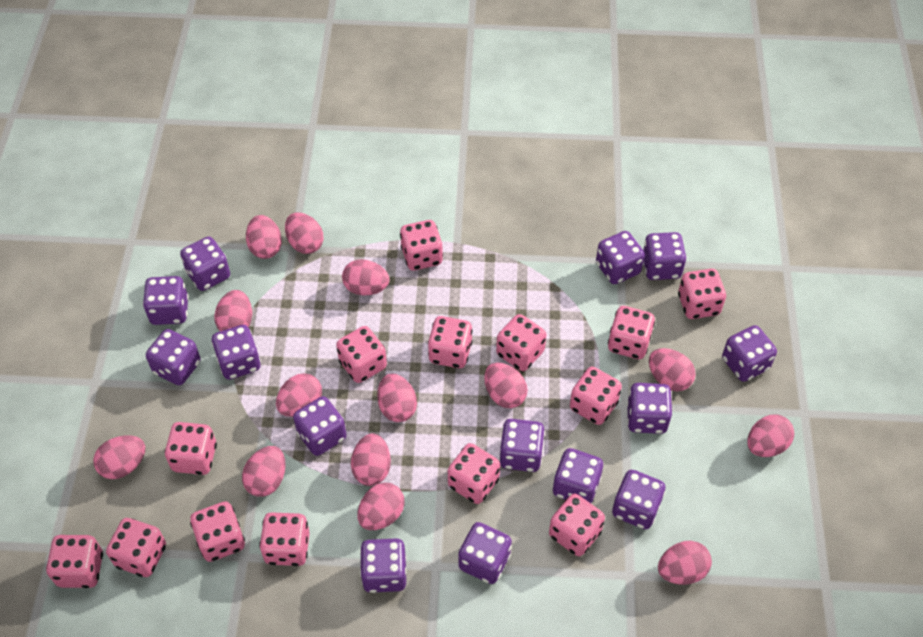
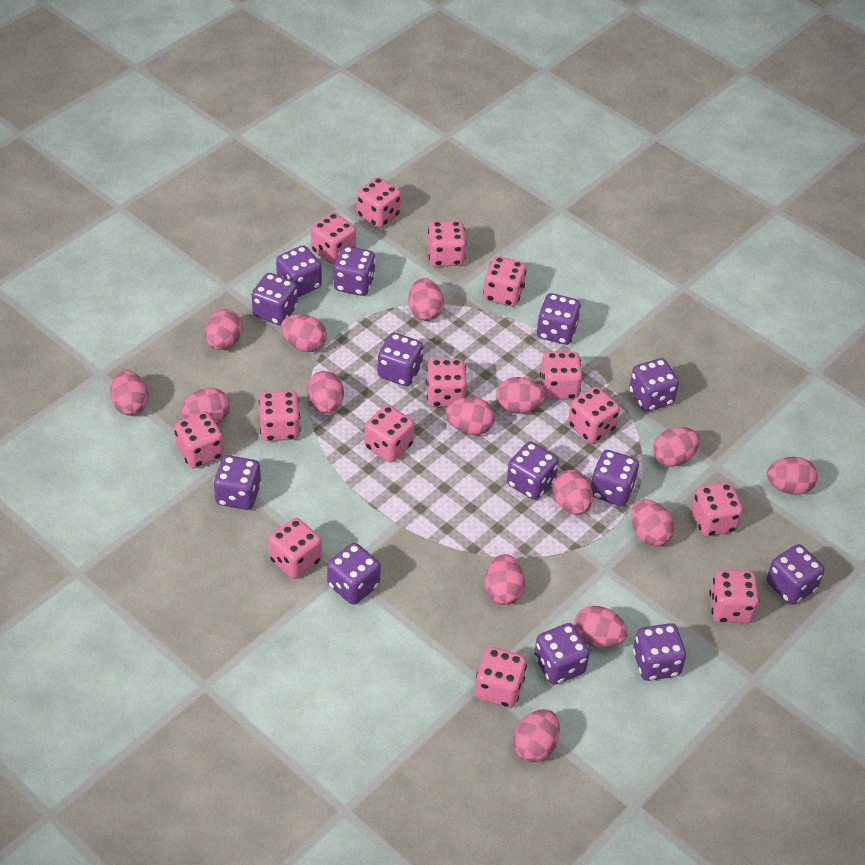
pink egg: [93,435,145,479] [214,290,252,331] [242,446,286,497] [246,215,282,259] [276,373,322,417] [285,212,324,254] [342,259,390,296] [351,434,391,486] [358,482,405,530] [377,374,417,422] [484,362,528,408] [649,348,696,391] [658,541,712,585] [747,415,794,457] = 14 -> [110,370,149,416] [181,388,230,424] [205,309,243,350] [281,314,327,352] [307,371,344,414] [408,278,444,321] [446,397,495,435] [485,554,525,605] [496,377,546,414] [513,709,560,762] [552,470,593,515] [574,606,628,648] [631,499,675,547] [653,427,700,467] [767,457,818,495] = 15
purple dice: [143,276,189,325] [146,329,201,385] [180,236,230,291] [211,325,261,380] [293,396,347,456] [360,538,407,593] [458,522,512,584] [499,419,545,472] [552,448,603,503] [596,231,645,284] [612,470,666,529] [627,383,672,434] [643,232,687,280] [722,325,777,382] = 14 -> [213,455,261,510] [252,273,298,325] [276,245,322,298] [327,543,381,605] [333,246,376,296] [377,333,423,386] [507,442,559,500] [534,623,590,685] [536,293,581,345] [591,450,639,506] [629,358,679,411] [633,623,686,681] [766,544,824,605] = 13

